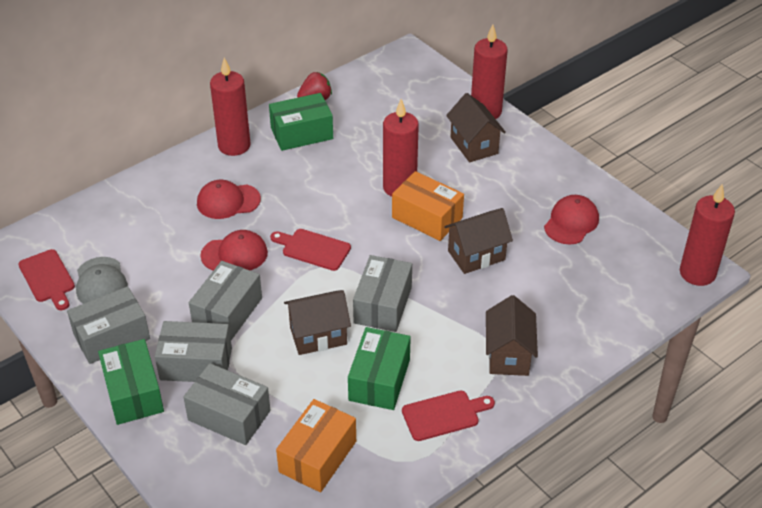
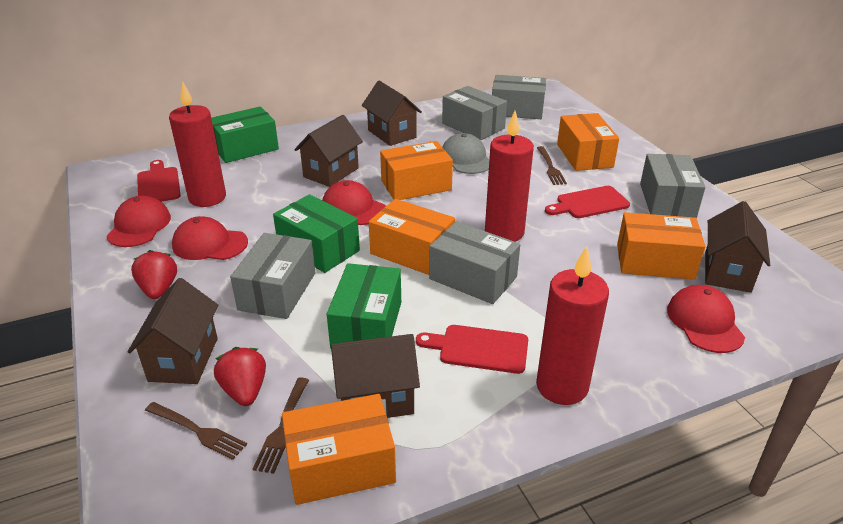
brown fork: none = 0 -> [145,402,247,460] [253,377,309,474] [537,146,567,185] = 3
brown house: [284,290,351,355] [444,208,513,274] [446,93,506,162] [486,295,538,376] = 4 -> [128,278,218,384] [294,115,363,187] [331,334,420,418] [362,81,422,146] [705,201,770,293] = 5
orange box: [276,399,356,492] [392,171,464,241] = 2 -> [282,394,396,505] [369,199,455,275] [380,141,453,200] [557,113,619,171] [617,212,705,280] = 5
red candle: [210,58,251,156] [383,99,419,197] [471,25,508,119] [680,184,735,286] = 4 -> [169,81,226,207] [485,111,534,242] [536,246,609,405] = 3
red cap: [197,180,261,219] [201,230,268,271] [544,195,599,245] = 3 -> [106,196,171,247] [172,216,248,260] [322,180,386,225] [667,285,745,353] = 4
red strawberry: [297,72,332,100] = 1 -> [131,250,177,299] [214,347,266,406] = 2

